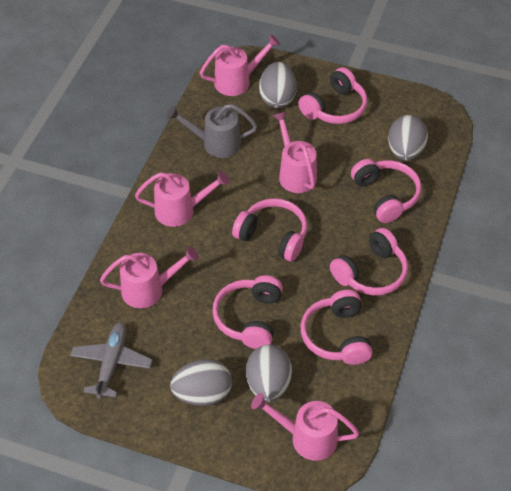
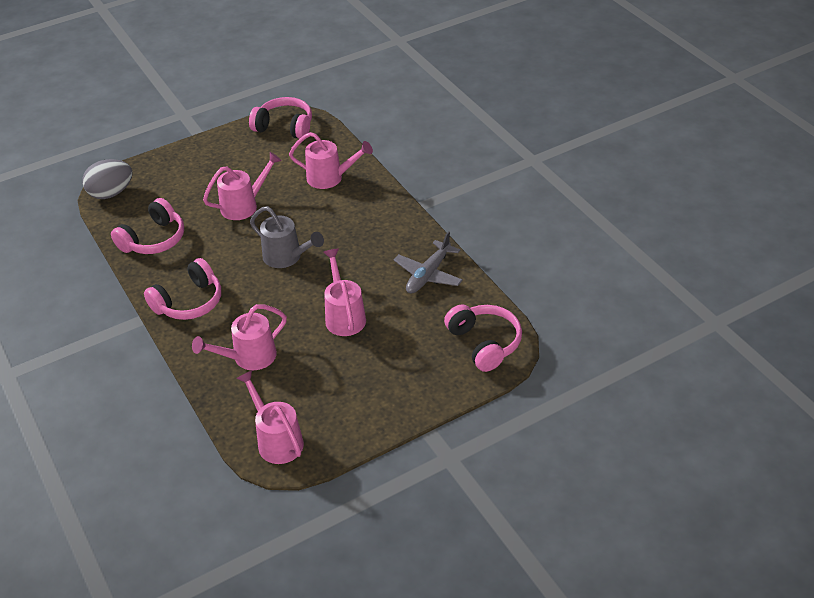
grey egg: [170,359,232,406] [246,345,292,402] [259,62,297,108] [388,115,428,161] = 4 -> [82,159,133,199] = 1
pink headphones: [212,275,283,349] [232,198,307,261] [298,67,367,124] [301,290,373,365] [330,228,408,295] [351,159,422,223] = 6 -> [111,198,184,254] [144,258,221,320] [249,97,312,139] [444,304,522,372] = 4

